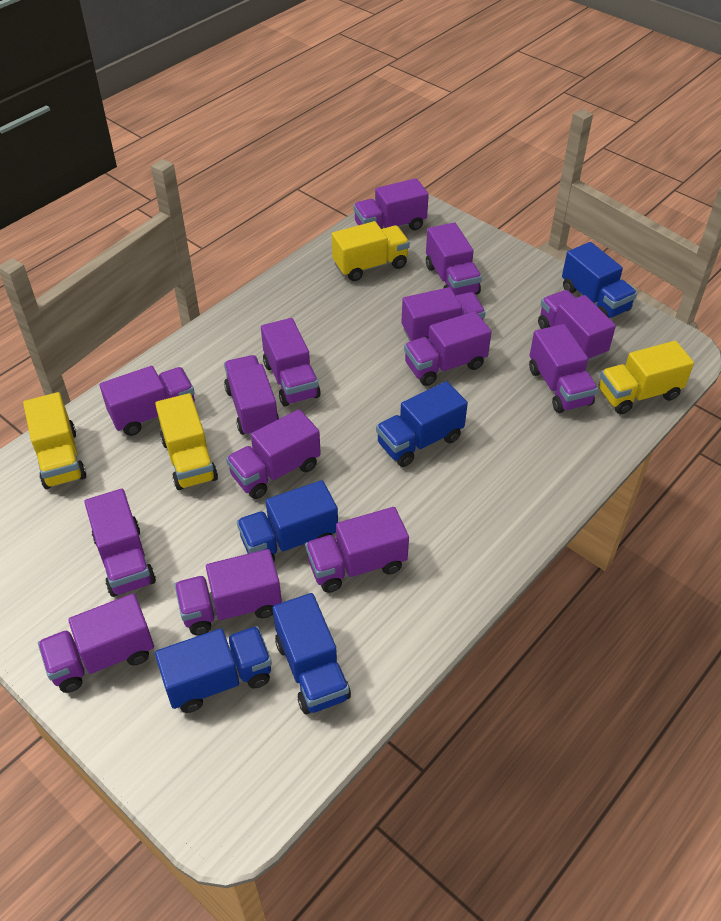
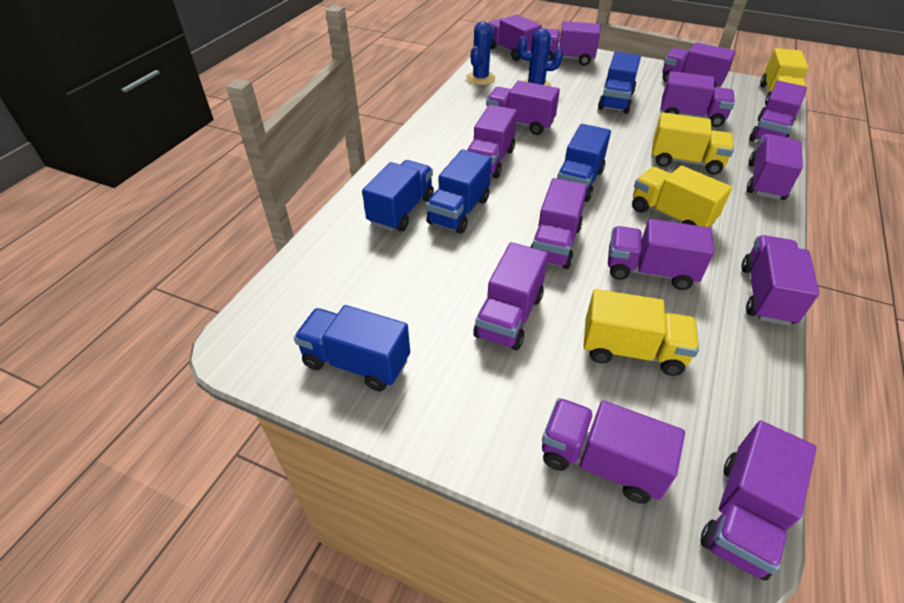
blue cactus: none = 0 -> [466,21,496,85] [517,28,563,86] = 2

